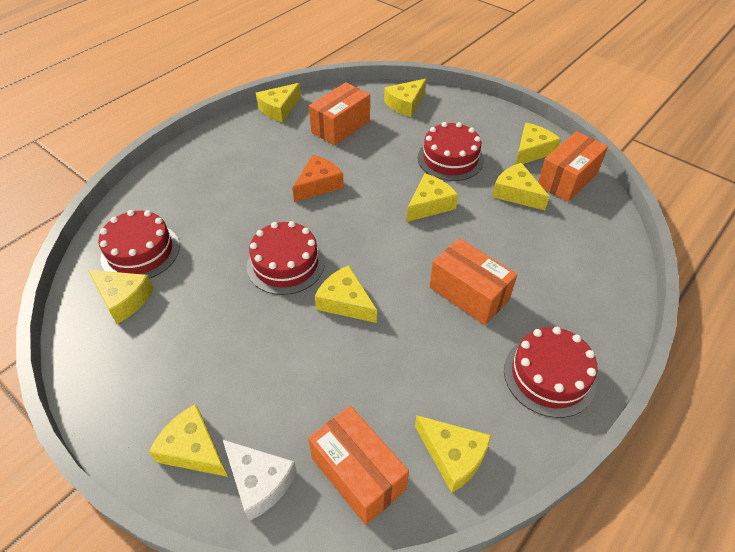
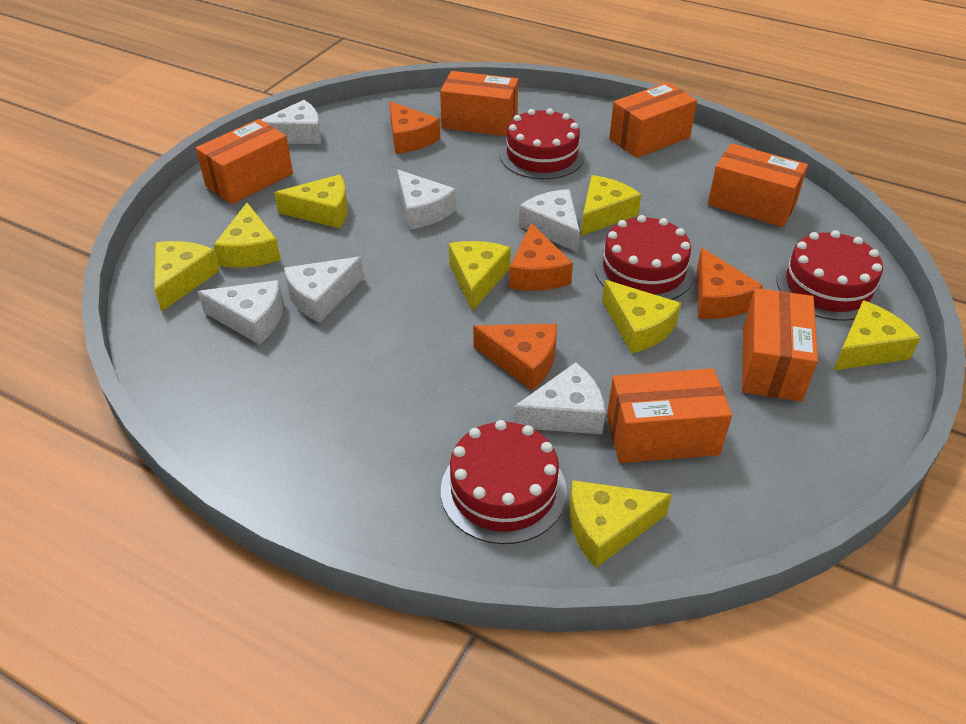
orange box: [308,406,409,525] [309,82,370,146] [429,238,517,325] [538,131,608,202] = 4 -> [196,119,293,204] [440,71,518,136] [607,369,732,463] [609,82,697,158] [708,144,808,227] [742,288,818,401] = 6
orange cheese: [292,155,344,202] = 1 -> [389,101,440,154] [473,324,557,390] [509,223,573,291] [697,248,763,319] = 4
white cheese: [222,439,297,521] = 1 -> [198,280,283,345] [261,100,321,144] [284,256,364,323] [397,170,456,230] [513,362,605,434] [519,189,580,253] = 6
yellow cheese: [88,270,154,324] [149,404,228,477] [256,83,301,122] [315,265,377,323] [384,79,426,117] [406,173,458,222] [415,415,491,493] [492,163,550,210] [515,123,561,165] = 9 -> [154,241,220,311] [213,203,281,267] [274,174,348,228] [449,241,511,311] [569,480,672,568] [581,175,642,236] [602,280,681,353] [833,300,920,371] = 8

